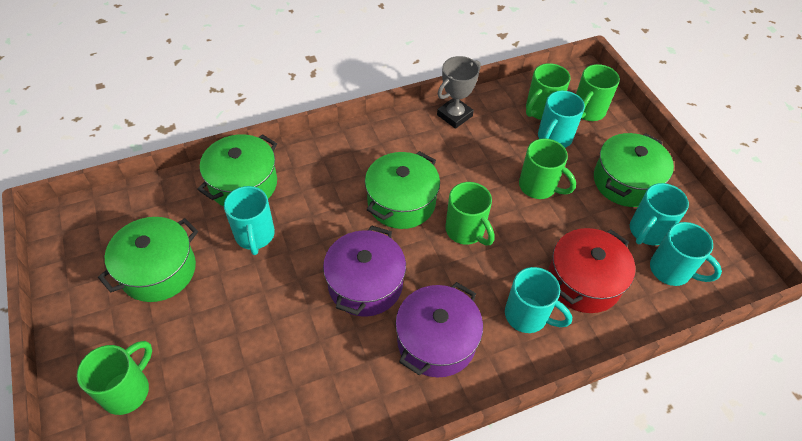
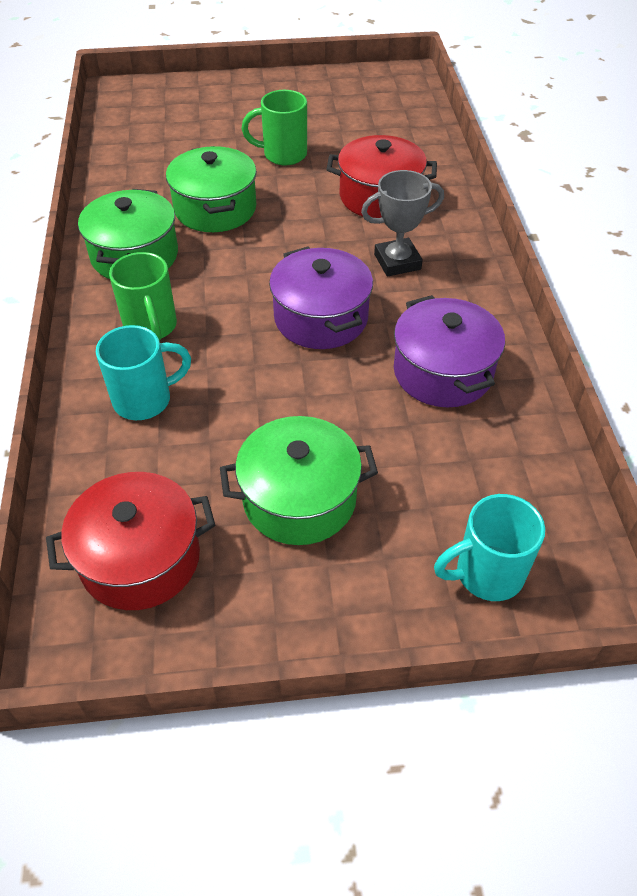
green mug: [77,341,152,415] [445,182,494,246] [519,139,576,199] [526,63,570,120] [576,64,620,121] = 5 -> [109,252,177,341] [242,90,307,166] = 2
green pot: [98,217,198,302] [197,134,277,207] [365,151,440,229] [594,133,674,207] = 4 -> [78,189,178,279] [166,146,257,232] [220,416,378,545] = 3
red pot: [548,228,636,313] = 1 -> [46,472,215,610] [326,135,437,218] = 2
turquoise mug: [224,186,275,255] [505,267,572,333] [538,91,585,148] [630,183,689,245] [650,222,722,286] = 5 -> [96,325,191,420] [434,494,545,601] = 2

